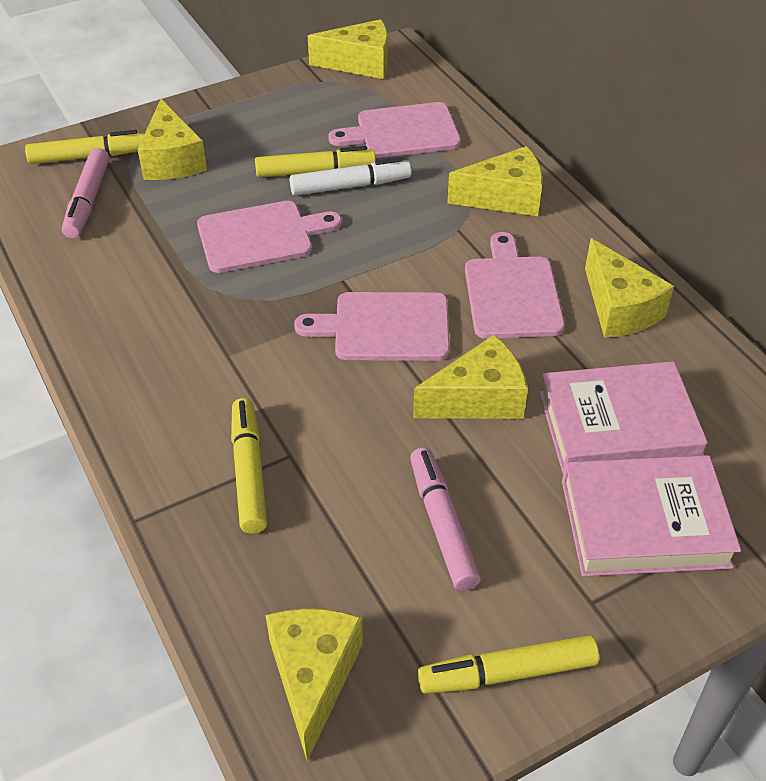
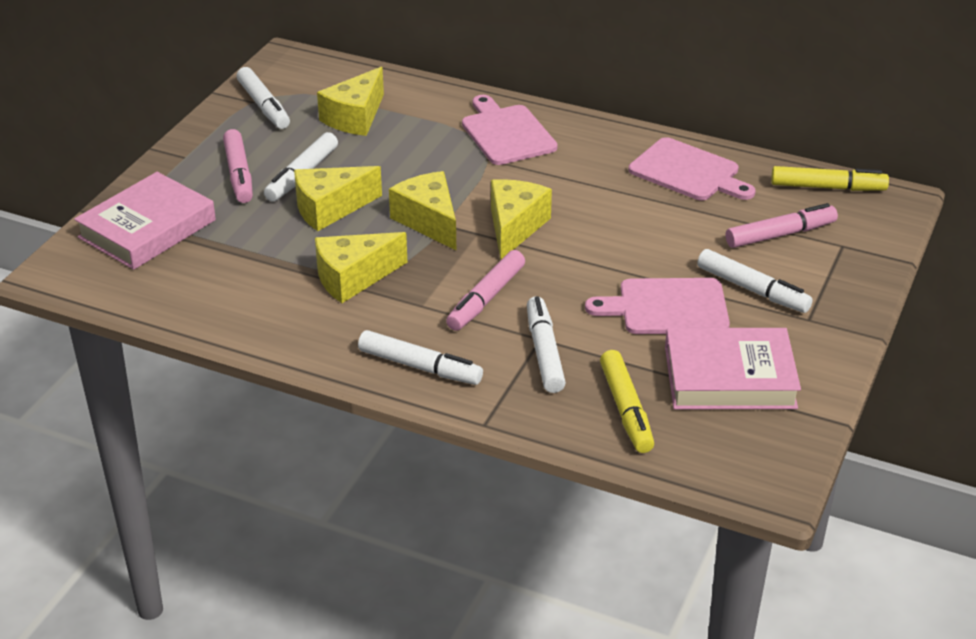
pink cutting board: [197,201,342,273] [294,292,450,361] [328,102,461,158] [465,232,565,339] = 4 -> [462,95,558,165] [585,278,730,334] [628,137,756,200] = 3
pink marker: [62,148,109,238] [410,447,481,591] = 2 -> [223,129,253,203] [446,250,525,331] [726,203,838,248] = 3
white marker: [290,158,411,195] = 1 -> [236,67,290,129] [264,132,338,202] [358,330,483,385] [527,296,566,393] [697,249,813,313] = 5
yellow cheese: [138,99,207,180] [266,608,363,761] [308,19,388,79] [413,335,528,419] [447,146,543,216] [585,239,674,338] = 6 -> [294,166,382,231] [315,232,407,303] [317,67,384,136] [389,171,456,250] [491,179,552,259] = 5
yellow marker: [25,130,145,164] [231,398,267,534] [255,146,376,177] [418,635,599,694] = 4 -> [600,350,654,453] [771,166,889,191] = 2

